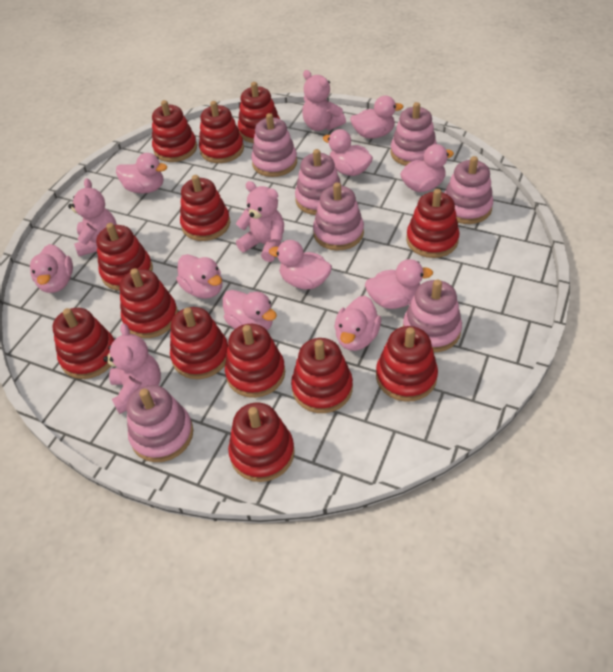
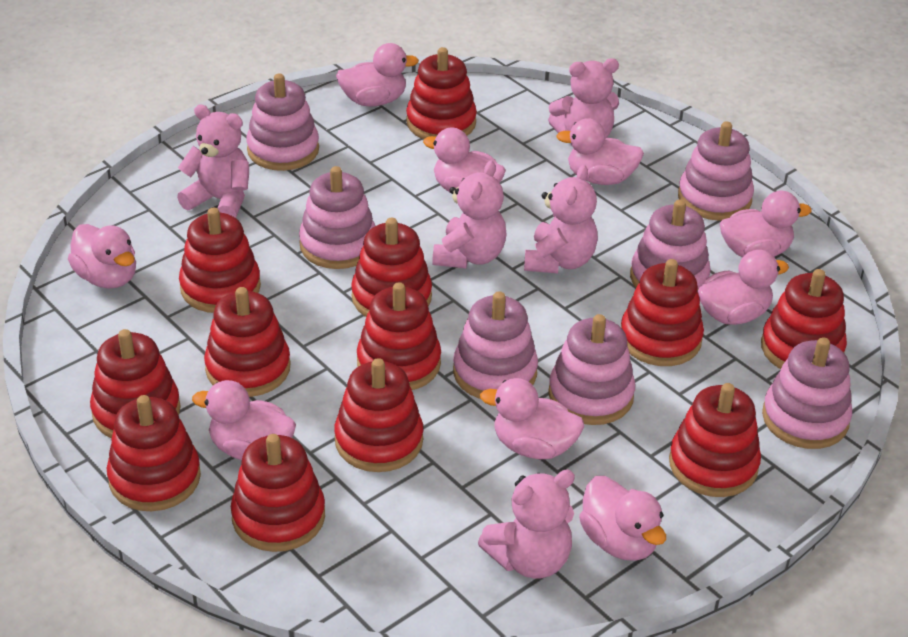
pink duck: [30,244,73,293] [116,153,167,193] [177,254,222,299] [223,290,277,330] [269,240,332,289] [323,129,373,176] [335,296,381,351] [350,96,403,139] [365,259,433,309] [400,144,454,192] = 10 -> [68,224,136,288] [192,380,296,460] [336,43,419,106] [423,128,506,192] [480,378,584,459] [556,118,644,185] [579,476,666,561] [697,250,789,325] [720,191,812,257] = 9
pink teddy bear: [68,178,117,256] [103,323,161,414] [236,181,284,262] [302,70,346,131] = 4 -> [177,104,249,218] [432,160,507,268] [478,470,575,579] [524,165,598,273] [548,58,619,138] = 5
red stacking toy: [53,308,114,379] [96,223,153,291] [119,268,178,338] [152,100,197,162] [170,307,228,379] [180,175,230,241] [199,101,244,163] [225,324,285,398] [228,403,295,482] [238,82,280,143] [291,338,353,413] [376,326,438,402] [406,189,459,258] = 13 -> [90,329,181,438] [107,395,201,511] [179,208,261,313] [204,287,290,397] [231,434,325,552] [334,358,423,472] [351,218,432,317] [357,282,441,390] [406,47,477,139] [621,259,704,366] [669,383,761,497] [761,269,847,369] = 12

